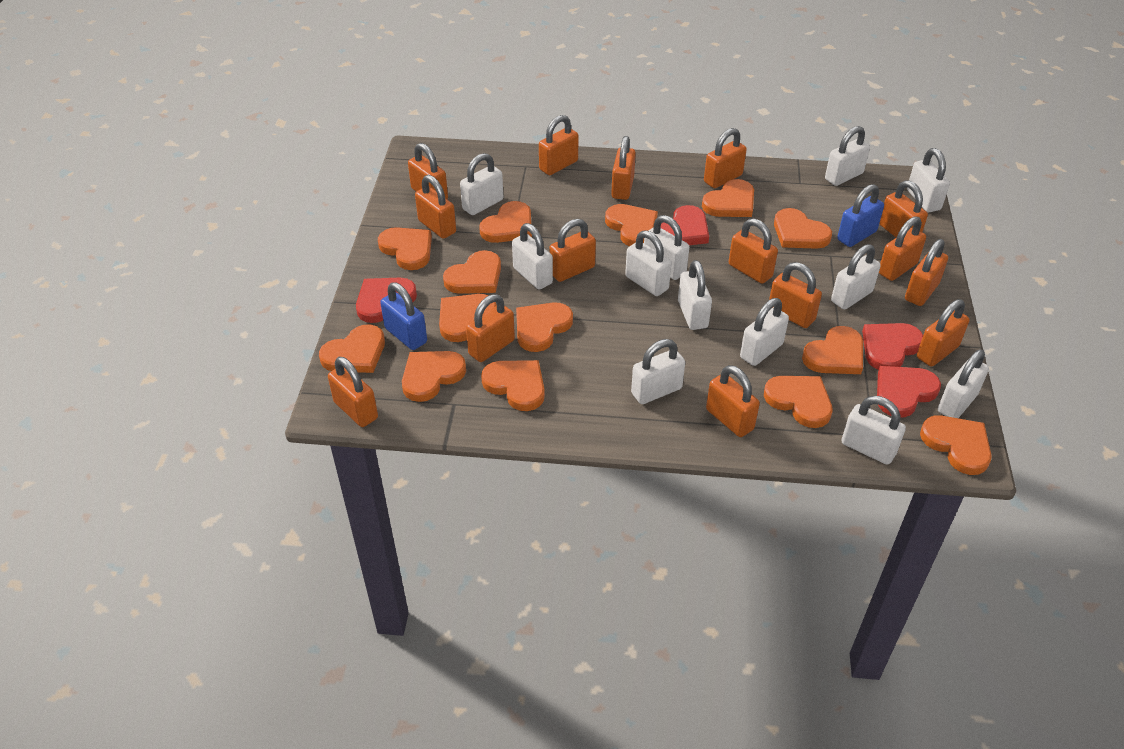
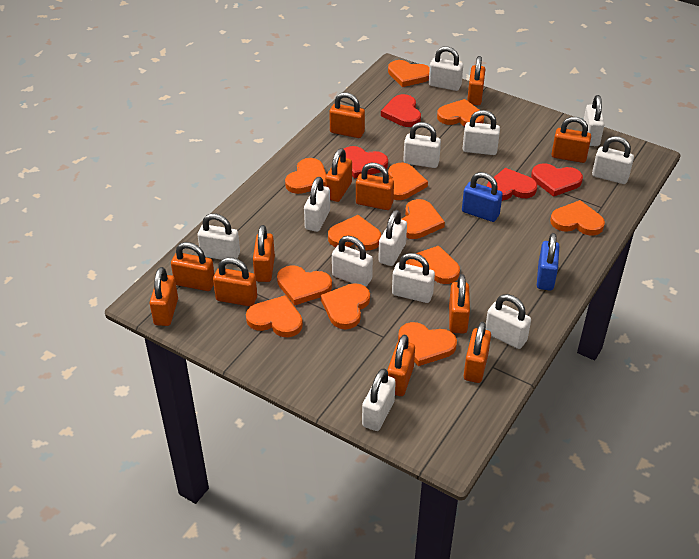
orange heart: [319,325,385,373] [378,227,432,270] [402,351,466,402] [439,294,497,342] [443,250,501,294] [479,201,532,243] [481,360,545,411] [516,302,573,352] [605,204,658,246] [702,179,754,217] [764,376,833,428] [774,208,832,249] [802,326,863,374] [920,415,992,475] = 14 -> [246,295,303,337] [277,265,332,305] [285,158,327,194] [321,283,370,329] [328,215,381,250] [388,60,430,87] [388,163,428,200] [398,322,457,366] [402,199,445,239] [406,246,460,284] [437,99,484,126] [550,200,605,235] = 12
orange padlock: [328,357,378,427] [408,143,448,199] [415,175,456,239] [466,294,515,362] [539,115,579,175] [549,219,596,282] [611,136,636,200] [704,128,747,188] [706,365,760,437] [729,218,778,284] [769,262,822,328] [879,181,928,237] [879,216,926,281] [905,239,948,306] [917,299,969,367] = 15 -> [149,267,178,326] [171,242,214,291] [213,257,257,306] [253,225,275,282] [325,148,352,202] [329,92,365,138] [356,163,394,210] [387,335,415,396] [449,274,470,334] [464,322,491,383] [467,56,485,105] [552,117,591,163] = 12

